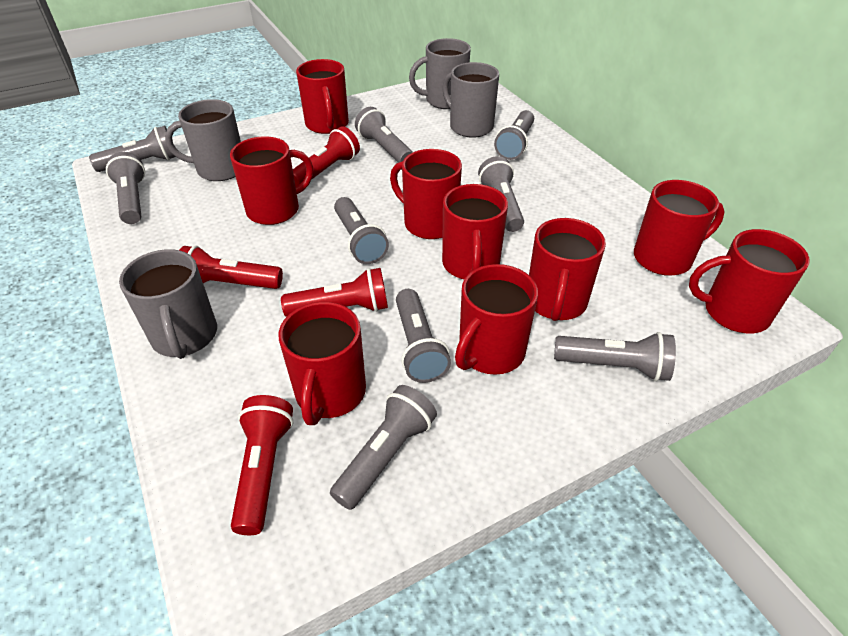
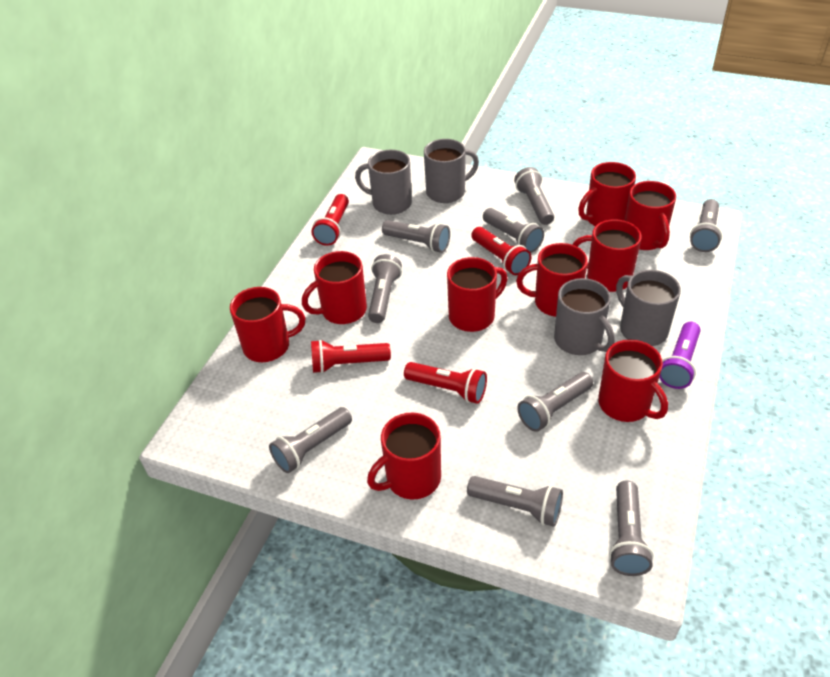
purple flashlight: none = 0 -> [659,322,701,389] = 1

